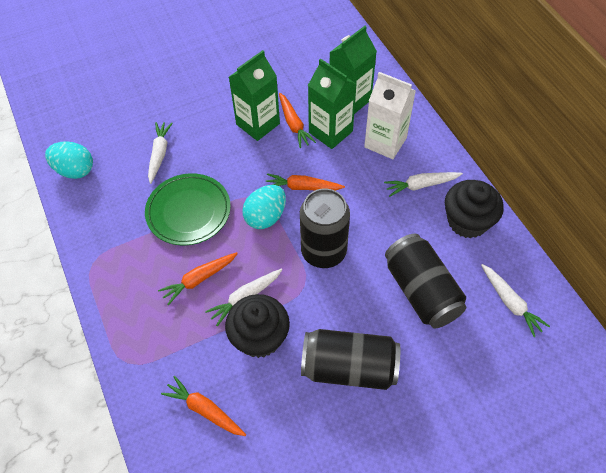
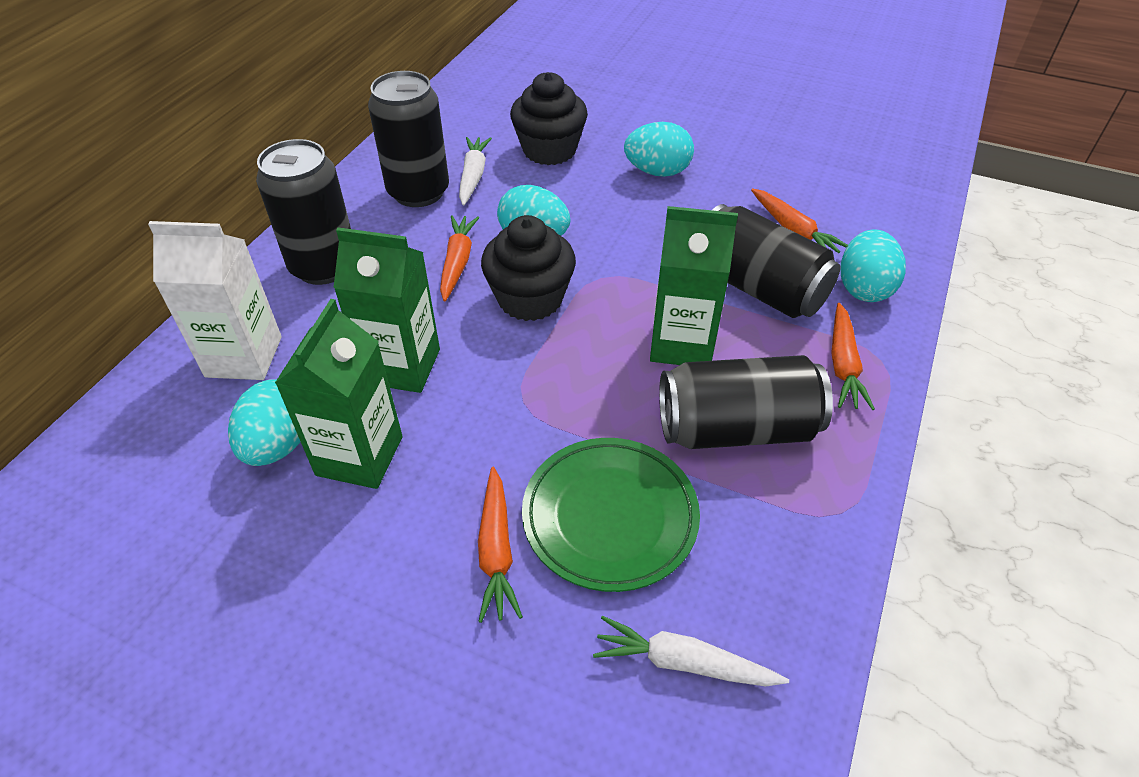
black can: [300,188,350,268] [301,329,400,390] [385,234,466,328] = 3 -> [256,139,351,285] [368,71,449,207] [659,355,833,449] [712,204,840,318] = 4
turquoise egg: [45,141,93,179] [242,185,286,229] = 2 -> [228,379,300,466] [497,185,570,236] [624,122,694,177] [841,229,906,302] = 4
white carrot: [148,122,173,184] [205,268,283,327] [384,172,463,197] [481,264,550,337] = 4 -> [459,137,492,206] [593,616,789,686] = 2

